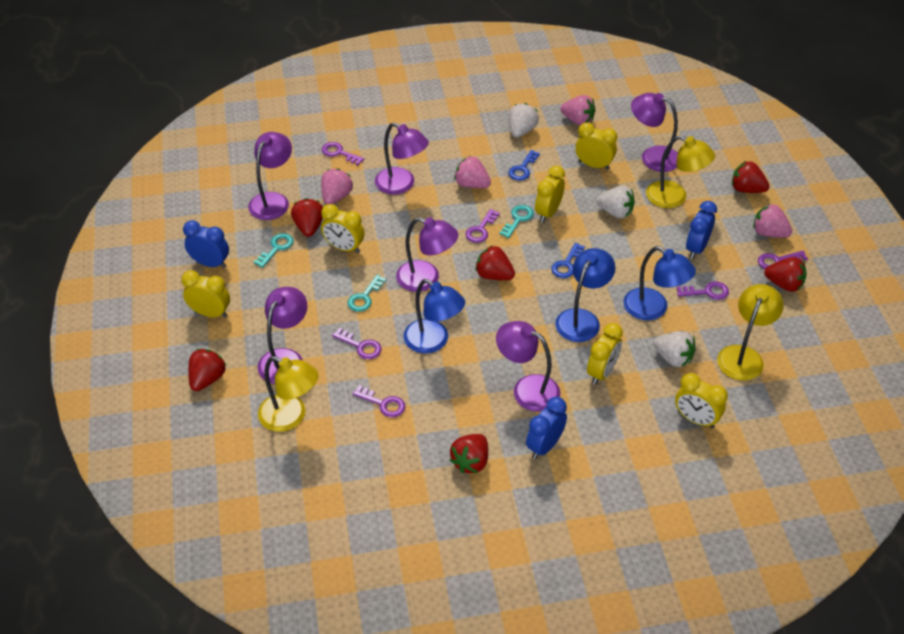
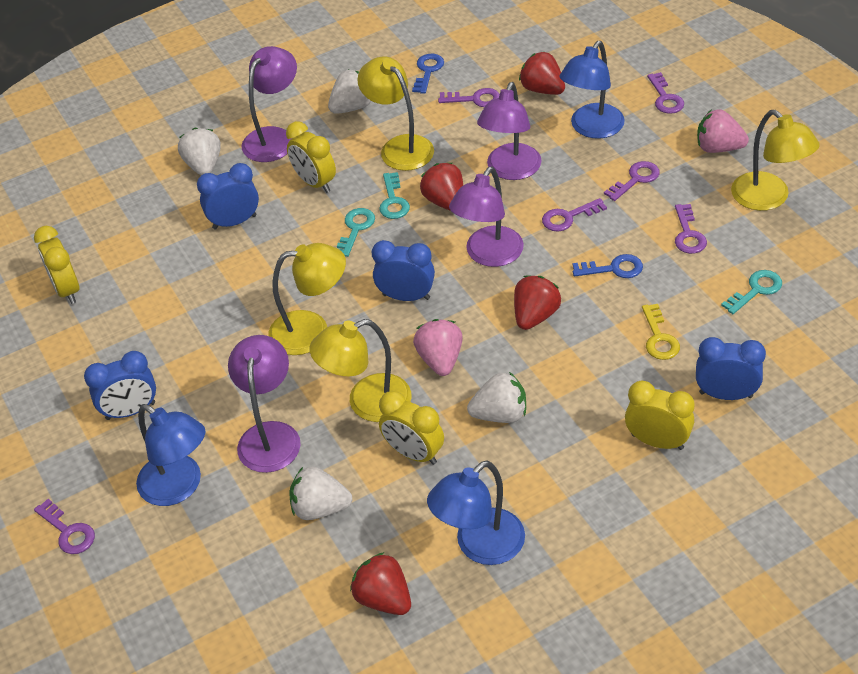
blue clock: [183,220,229,268] [526,397,567,459] [686,201,717,259] = 3 -> [84,351,156,420] [197,163,259,229] [372,240,435,301] [696,337,766,400] = 4
pink strawberry: [321,168,353,204] [454,156,491,188] [560,95,595,125] [753,203,792,238] = 4 -> [413,319,463,376] [697,109,749,153] = 2
purple lamp: [248,132,292,220] [257,287,307,384] [375,122,429,194] [396,217,458,292] [496,321,560,412] [631,93,678,172] = 6 -> [228,335,301,473] [242,46,297,162] [449,167,524,267] [477,82,542,180] = 4
red strawberry: [188,349,226,391] [291,198,323,237] [450,434,488,473] [475,245,515,280] [732,161,770,193] [764,257,807,292] = 6 -> [350,552,411,615] [420,163,463,211] [514,276,561,330] [519,52,565,95] = 4
white strawberry: [509,103,539,138] [596,186,635,219] [653,331,696,367] = 3 -> [178,128,221,175] [289,466,352,520] [328,70,371,114] [467,372,526,423] = 4
yellow clock: [182,270,230,318] [321,204,365,253] [535,166,565,223] [575,122,617,170] [587,323,623,385] [675,373,728,428] = 6 -> [34,226,79,304] [286,121,336,193] [379,391,444,465] [625,381,695,450] = 4
yellow key: none = 0 -> [642,304,680,360] = 1
yellow lamp: [258,356,319,432] [646,136,715,208] [717,284,784,381] = 3 -> [268,243,346,355] [309,319,411,422] [357,56,434,171] [731,110,820,211] = 4

